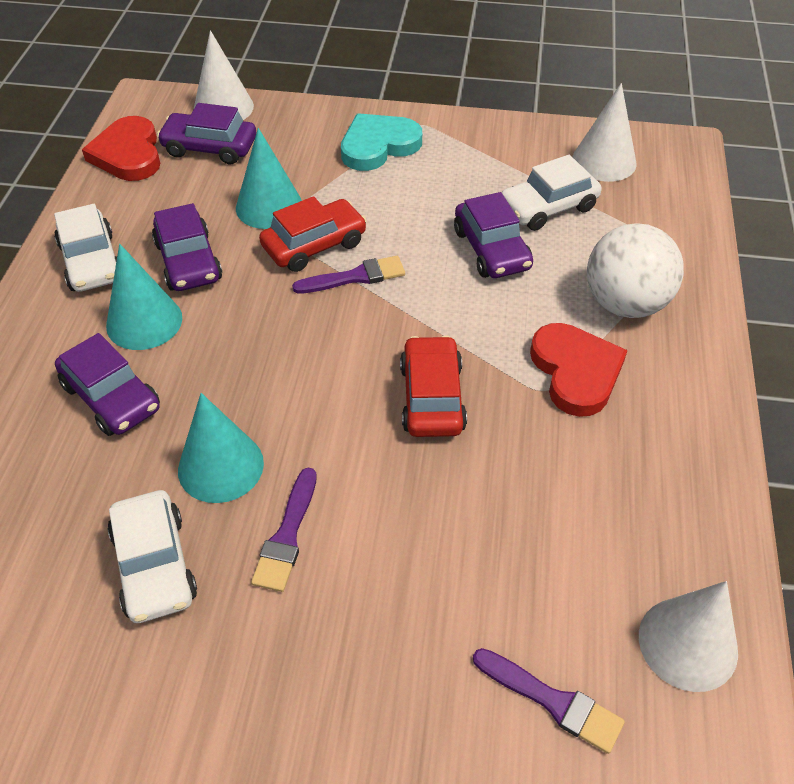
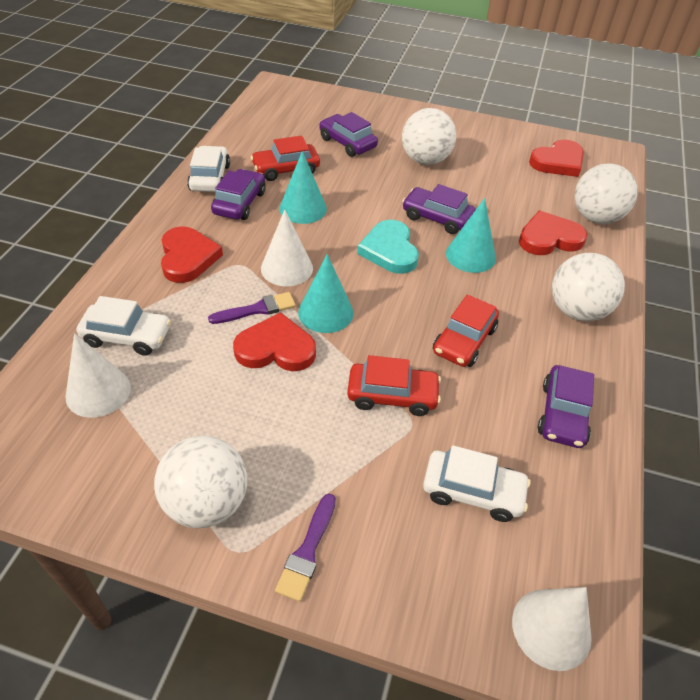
purple brush: [251,468,317,592] [292,256,405,294] [473,648,625,754] = 3 -> [208,292,296,324] [275,493,336,602] = 2
red car: [259,196,367,272] [400,335,467,437] = 2 -> [251,136,320,181] [347,355,441,416] [433,295,499,367] = 3
red heart: [82,116,160,181] [530,323,628,417] = 2 -> [161,226,223,283] [233,312,316,371] [519,211,587,255] [529,140,584,177] = 4
white ball: [587,224,684,318] = 1 -> [154,436,247,528] [402,108,456,165] [552,253,625,321] [574,163,638,224] = 4

